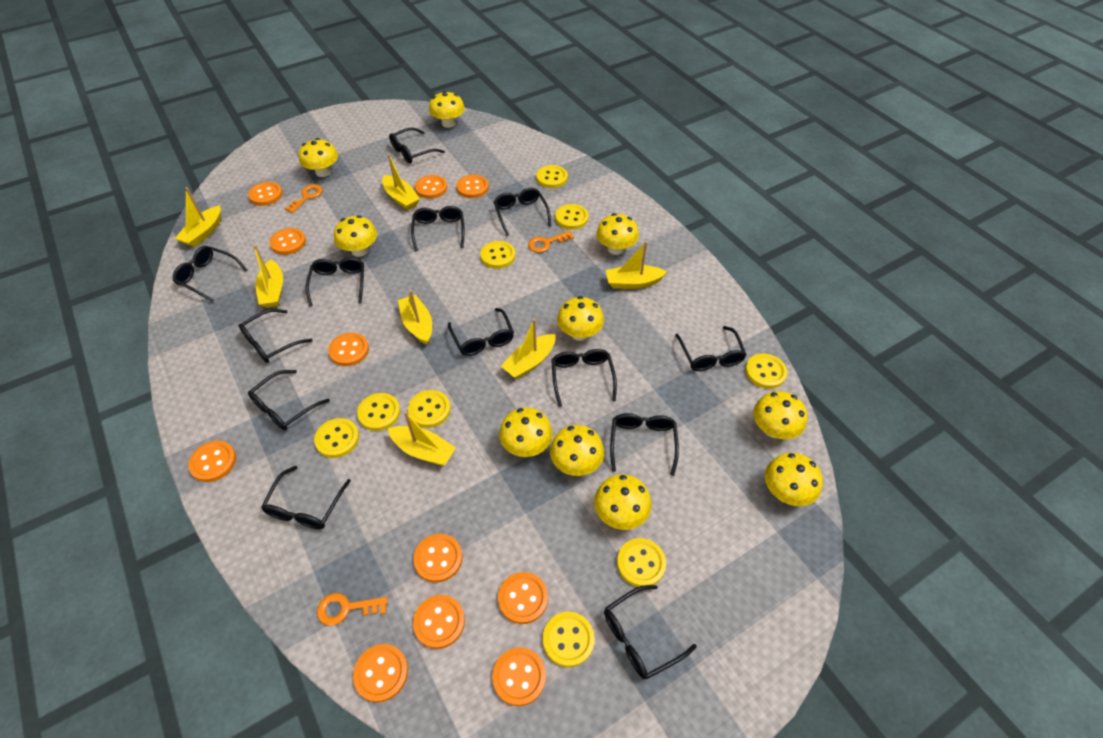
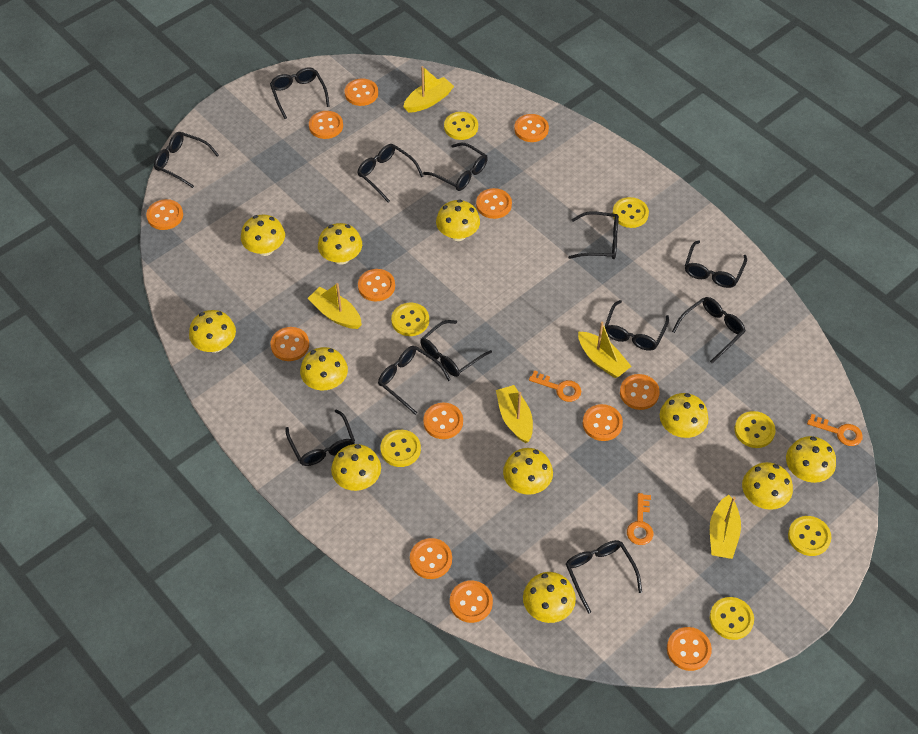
black glasses: [173,246,248,302] [238,309,313,363] [248,370,330,430] [261,466,351,530] [306,257,364,306] [389,127,445,164] [411,206,465,251] [448,308,514,356] [494,188,551,236] [551,349,617,407] [604,585,697,679] [610,413,679,476] [675,326,747,371] = 13 -> [154,132,219,188] [270,67,330,119] [286,409,355,466] [357,144,423,202] [378,346,451,415] [420,320,492,377] [423,143,488,191] [566,540,642,614] [568,211,619,259] [605,300,669,351] [672,297,746,363] [685,240,747,288] = 12
orange button: [188,441,236,482] [248,182,283,206] [270,228,306,255] [328,333,369,366] [353,644,408,703] [413,534,462,583] [413,595,465,649] [415,175,447,199] [457,175,489,198] [492,647,546,706] [498,572,548,624] = 11 -> [146,199,183,230] [271,327,309,361] [309,111,343,139] [345,78,378,106] [358,269,395,301] [410,538,452,579] [423,403,463,439] [450,580,493,623] [476,188,512,219] [514,114,549,142] [583,404,623,441] [620,374,660,410] [667,627,712,671] = 13
yellow boat: [175,187,221,247] [253,245,283,308] [382,154,420,210] [388,411,456,466] [398,290,432,345] [501,319,556,379] [606,241,667,289] = 7 -> [307,283,362,329] [403,66,454,112] [496,385,533,443] [578,322,632,378] [710,495,741,559] = 5
yellow button: [314,418,359,458] [357,393,400,431] [408,390,451,428] [480,241,515,269] [536,165,568,188] [543,612,595,667] [555,204,589,229] [617,538,666,587] [745,354,787,389] = 9 -> [380,430,421,467] [391,303,429,336] [444,112,478,140] [612,197,649,228] [710,597,754,640] [734,411,776,448] [788,516,832,556] = 7
yellow mushroom: [299,138,338,177] [334,215,377,257] [429,91,465,128] [499,407,553,457] [550,425,604,476] [557,296,604,341] [594,474,651,530] [596,213,639,255] [753,391,807,439] [765,453,823,506] = 10 -> [189,310,236,353] [241,215,285,256] [300,347,348,390] [318,223,362,265] [331,444,381,491] [436,199,480,241] [503,448,553,495] [523,572,576,623] [660,393,709,438] [742,462,793,510] [786,436,836,483] = 11

